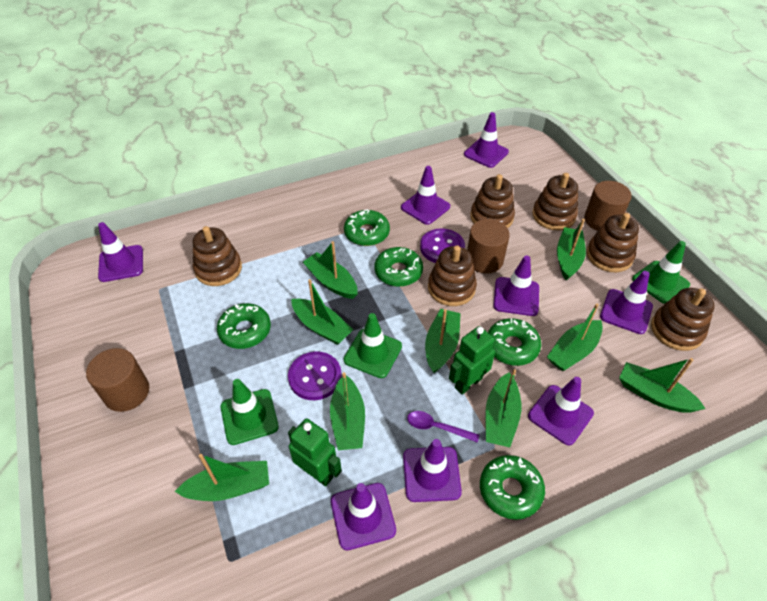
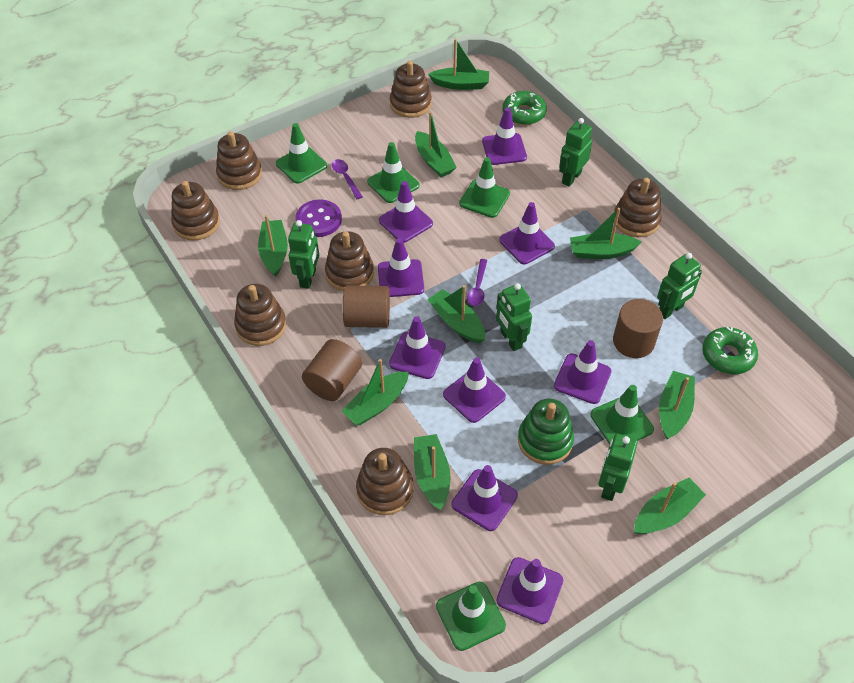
brown stacking toy: [193,226,242,286] [428,245,477,306] [470,174,515,228] [532,173,578,230] [587,213,639,272] [651,288,715,351] = 6 -> [171,181,220,241] [216,131,262,190] [234,284,286,346] [325,231,374,291] [356,448,414,515] [390,61,432,118] [614,178,661,237] = 7
green donut: [217,303,271,349] [344,209,390,246] [375,247,423,287] [480,455,545,520] [488,318,541,366] = 5 -> [502,91,547,125] [702,327,758,374] = 2
green robot: [288,418,342,486] [449,326,495,395] = 2 -> [288,220,319,289] [496,283,532,351] [559,118,592,186] [598,434,638,501] [657,253,702,319] = 5
green stacking toy: none = 0 -> [518,398,574,465] = 1
green traffic cone: [221,379,279,445] [343,313,402,378] [632,241,690,304] = 3 -> [276,123,327,184] [367,142,420,203] [436,582,506,651] [459,157,510,218] [591,385,654,445] = 5
purple button: [288,351,342,400] [420,228,465,263] = 2 -> [295,200,342,237] = 1
purple spoon: [407,411,479,443] = 1 -> [332,159,363,199] [467,259,487,306] = 2
purple traffic cone: [98,222,143,282] [331,483,396,550] [401,166,450,225] [403,439,462,502] [464,112,509,168] [493,255,539,316] [528,377,594,445] [600,271,653,334] = 8 -> [378,238,424,297] [379,181,433,243] [389,316,446,379] [443,358,506,423] [452,465,518,531] [482,108,527,165] [497,557,563,624] [499,202,555,264] [554,340,611,404] = 9

